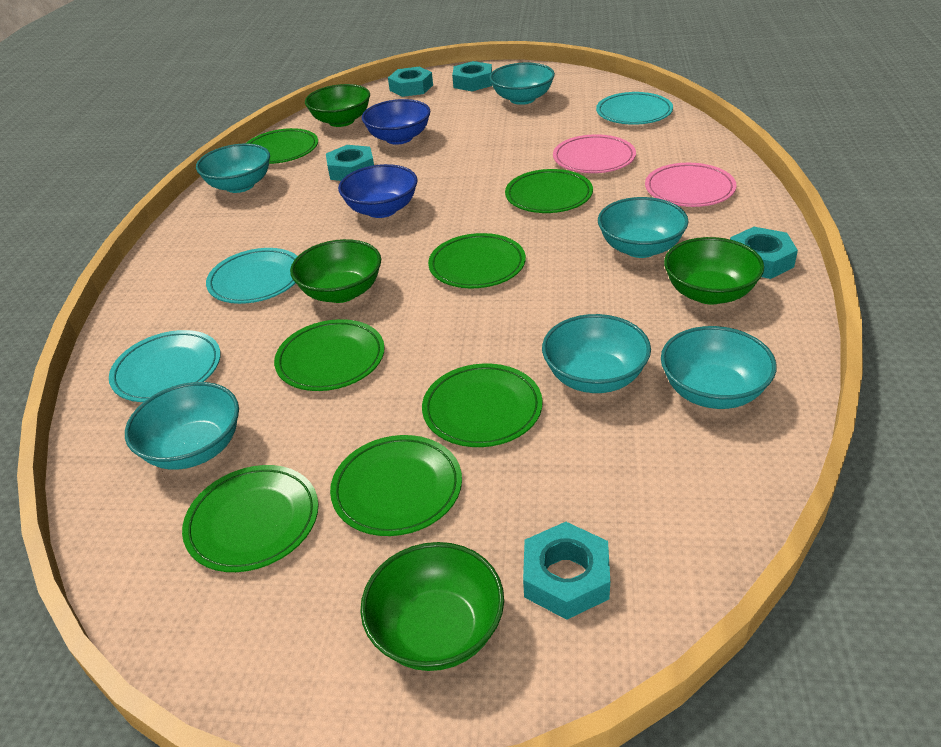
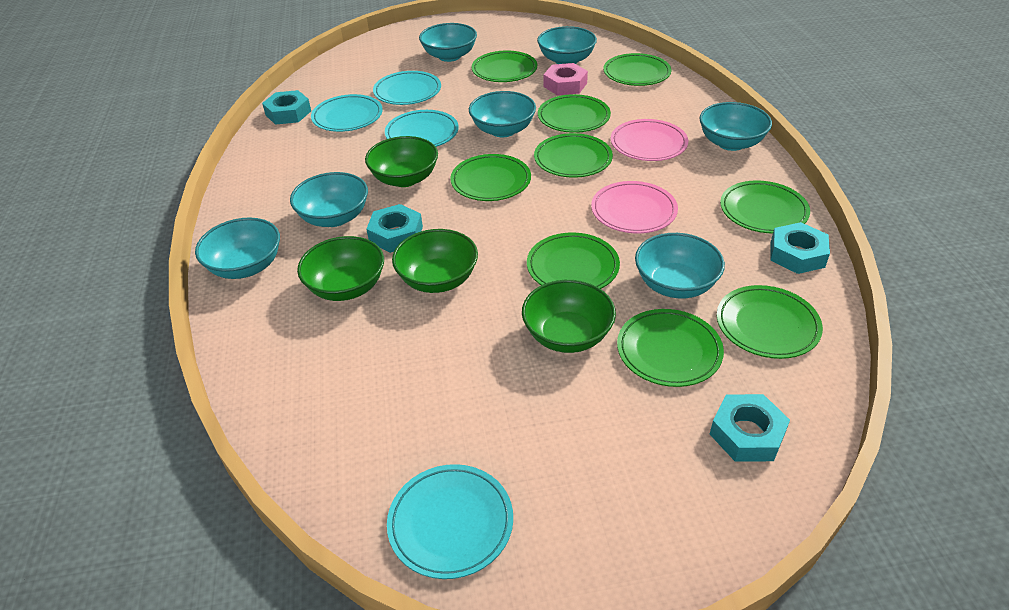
blue bowl: [338,164,418,218] [362,99,430,145] = 2 -> none = 0
green plate: [182,465,318,572] [246,128,318,164] [274,319,385,391] [330,435,462,536] [422,364,543,447] [428,233,526,288] [505,169,593,213] = 7 -> [450,154,531,201] [472,50,537,82] [527,232,620,289] [534,133,613,178] [538,94,611,133] [603,53,672,86] [617,309,724,387] [717,285,823,359] [720,180,810,234] = 9
pink nut: none = 0 -> [544,63,588,95] = 1
turquoise bowl: [125,382,239,470] [196,144,270,193] [489,63,555,105] [542,314,651,393] [598,197,689,258] [661,326,777,409] = 6 -> [195,217,280,279] [290,172,368,227] [419,23,477,62] [469,91,536,137] [537,26,597,64] [635,233,725,298] [699,102,772,151] = 7
turquoise nut: [326,145,374,181] [388,67,433,97] [452,61,492,91] [523,522,610,620] [730,227,798,279] = 5 -> [262,90,311,125] [366,204,423,253] [710,394,790,462] [770,222,830,274] = 4
turquoise plate: [109,330,221,402] [206,248,298,304] [596,92,673,125] = 3 -> [311,94,383,132] [373,71,441,105] [385,110,459,147] [387,464,513,579] = 4

